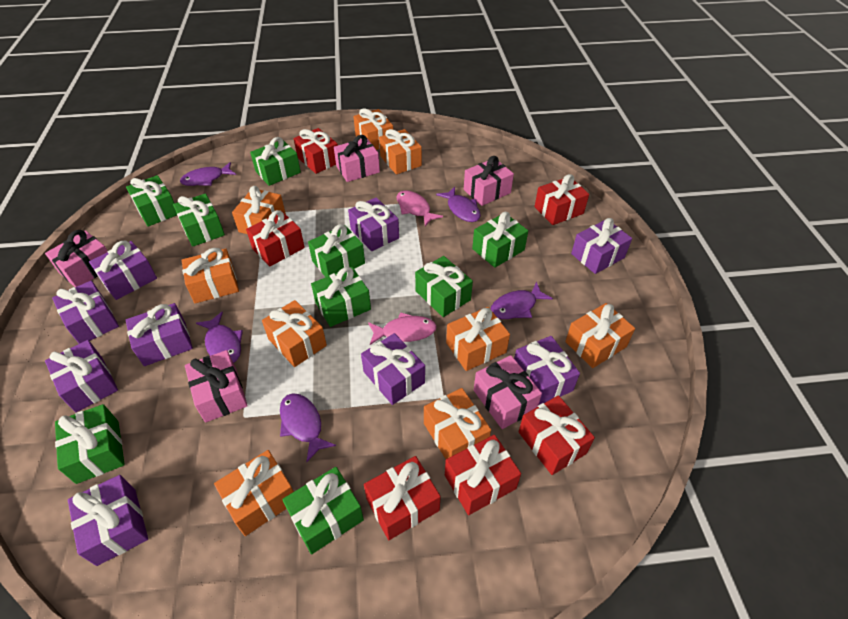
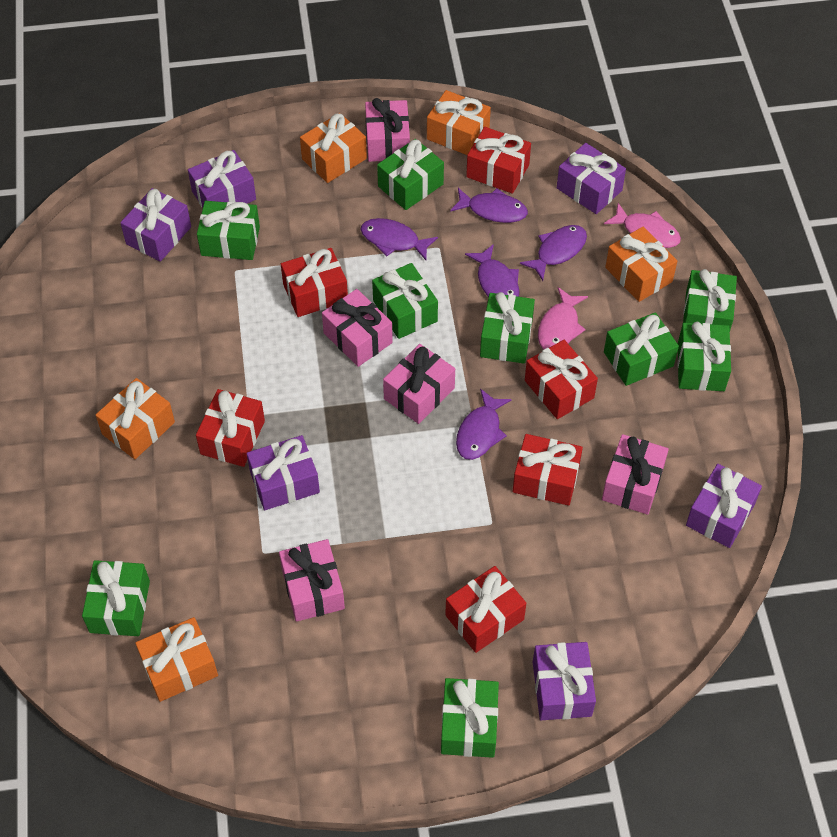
orange gift: [182,248,239,303] [214,450,294,536] [232,186,286,234] [262,300,327,367] [353,108,393,150] [379,129,422,174] [424,388,491,459] [446,307,510,371] [565,303,635,368] = 9 -> [96,378,175,459] [135,617,218,702] [300,113,367,183] [427,90,491,155] [605,227,677,302] = 5
purple gift: [45,340,118,412] [52,280,119,344] [68,475,148,566] [89,241,157,300] [126,303,193,366] [348,197,399,251] [361,333,425,405] [514,336,580,405] [571,218,632,274] = 9 -> [120,188,191,262] [188,150,256,208] [247,435,320,510] [533,642,596,720] [557,143,626,214] [686,464,762,548] = 6

